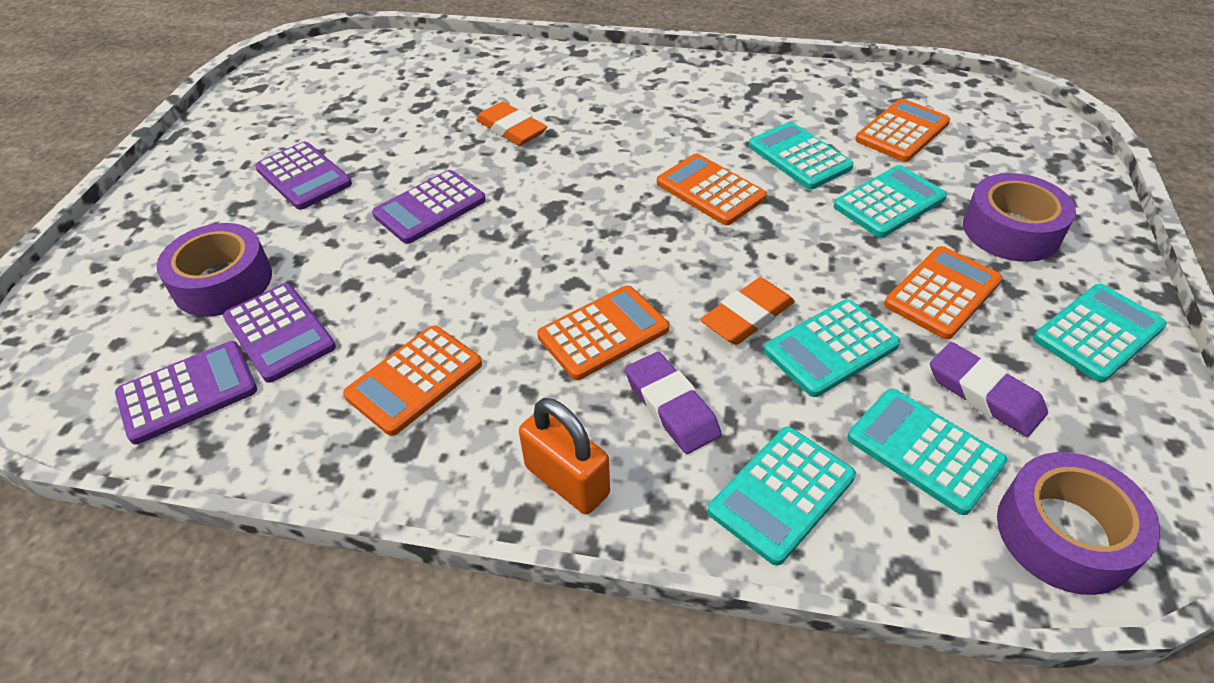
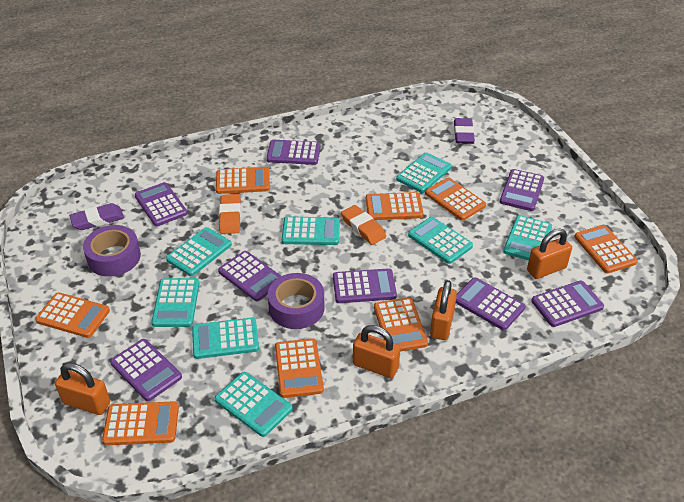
orange calculator: [343,325,482,436] [537,286,669,380] [657,153,767,225] [855,99,950,162] [884,246,1002,339] = 5 -> [35,292,110,338] [102,401,179,445] [216,167,270,194] [275,338,324,398] [366,192,423,220] [374,297,428,352] [425,178,486,221] [574,225,638,273] = 8
orange padlock: [519,398,610,514] = 1 -> [55,362,110,415] [353,325,400,378] [430,280,457,340] [527,229,572,279] = 4
purple calculator: [115,341,257,445] [223,283,336,383] [255,141,352,210] [372,170,486,244] = 4 -> [110,339,182,401] [135,182,188,226] [218,251,281,301] [266,140,320,165] [333,268,397,303] [456,277,525,330] [500,169,544,211] [531,281,604,327] = 8
purple tape: [157,223,272,317] [963,173,1076,262] [997,452,1160,595] = 3 -> [83,225,141,277] [268,273,325,329] = 2
turquoise calculator: [708,427,856,565] [748,122,854,189] [764,299,900,397] [833,165,947,238] [847,388,1007,515] [1033,284,1167,382] = 6 -> [151,278,199,327] [166,227,232,276] [192,318,259,359] [215,372,293,437] [282,216,340,245] [396,153,452,193] [408,217,473,264] [503,215,552,261] = 8

